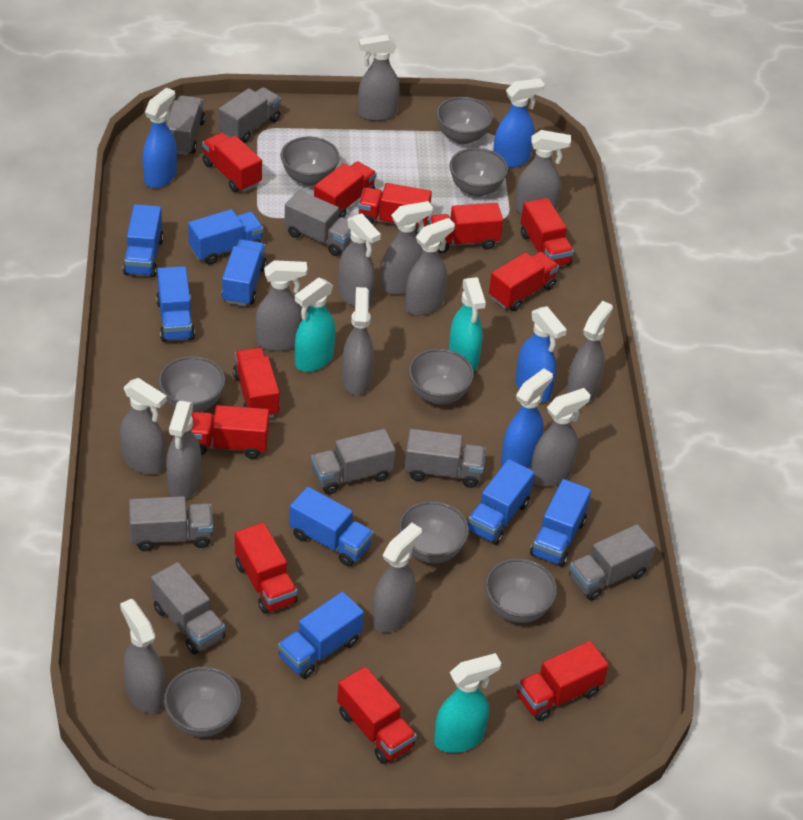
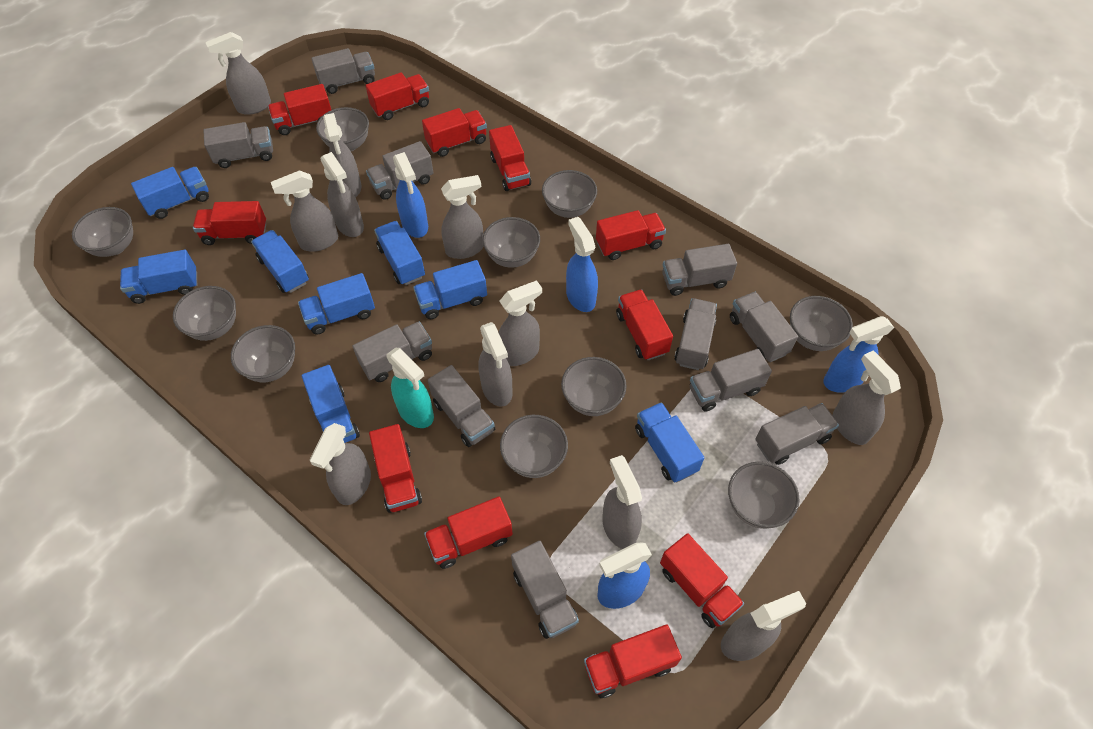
grey bowl: [158,356,225,412] [164,667,241,737] [281,137,340,186] [398,501,469,563] [408,349,474,404] [436,97,493,144] [449,148,508,197] [485,558,557,623] = 8 -> [72,207,133,257] [173,286,236,341] [231,325,295,382] [316,107,369,151] [482,217,540,268] [500,415,568,478] [542,170,597,218] [561,357,627,416] [728,462,800,529] [790,296,853,351] = 10
grey spray bottle: [120,378,167,475] [120,599,165,714] [166,401,201,499] [256,260,308,351] [338,213,381,307] [342,287,374,395] [358,34,400,121] [372,523,422,632] [381,201,433,295] [405,218,455,316] [515,130,571,214] [531,388,591,487] [566,301,613,403] = 13 -> [205,32,271,115] [271,170,338,252] [310,423,371,505] [321,152,364,237] [323,113,361,197] [441,175,484,259] [479,322,512,407] [498,280,542,366] [602,455,642,549] [721,591,806,661] [833,351,901,445] = 11
grey truck: [129,496,213,551] [151,562,225,654] [166,95,205,155] [219,87,281,143] [284,190,352,256] [311,429,396,494] [404,429,486,488] [569,524,656,600] = 8 -> [203,122,273,168] [311,48,375,94] [353,322,432,382] [366,141,434,200] [428,365,495,447] [511,541,579,639] [662,244,737,296] [674,298,717,370] [690,349,772,412] [730,292,798,362] [755,403,839,465] = 11
turquoise spray bottle: [295,277,336,372] [434,653,501,753] [449,277,486,371] = 3 -> [386,347,434,428] = 1

